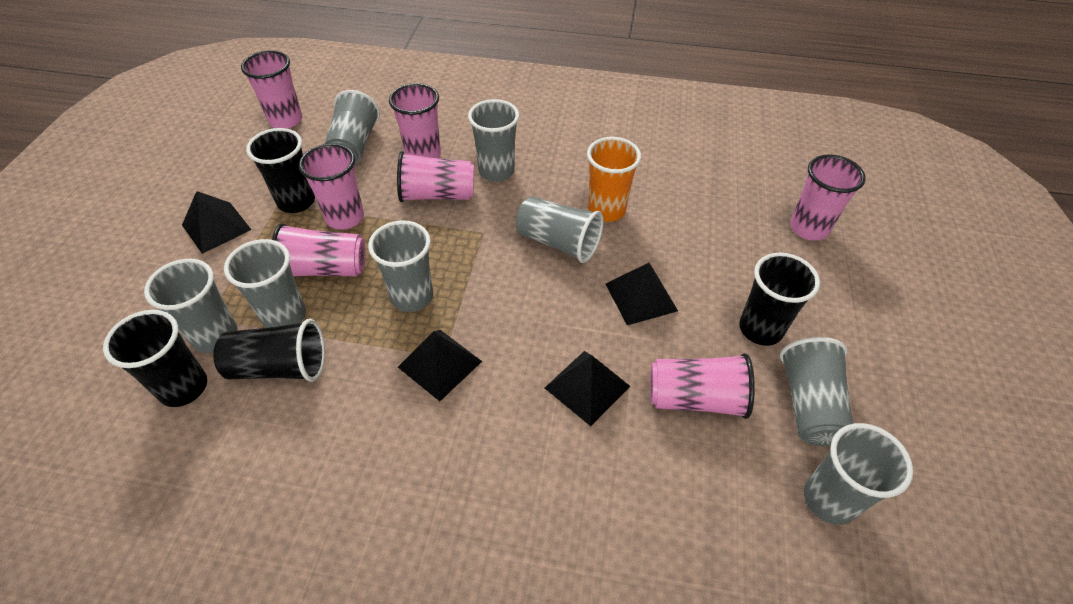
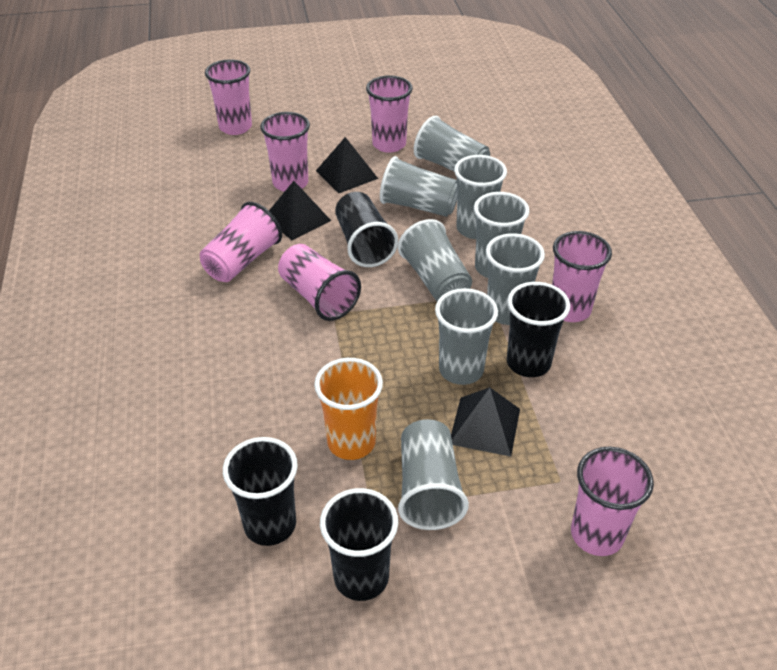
black pyramid: [182,191,252,254] [398,330,482,401] [545,351,630,426] [606,263,678,325] = 4 -> [269,181,331,240] [316,137,378,193] [451,387,520,457] = 3

